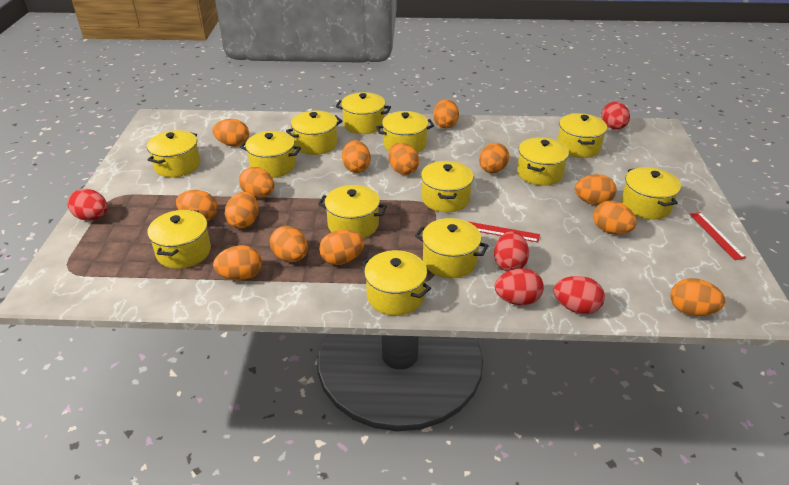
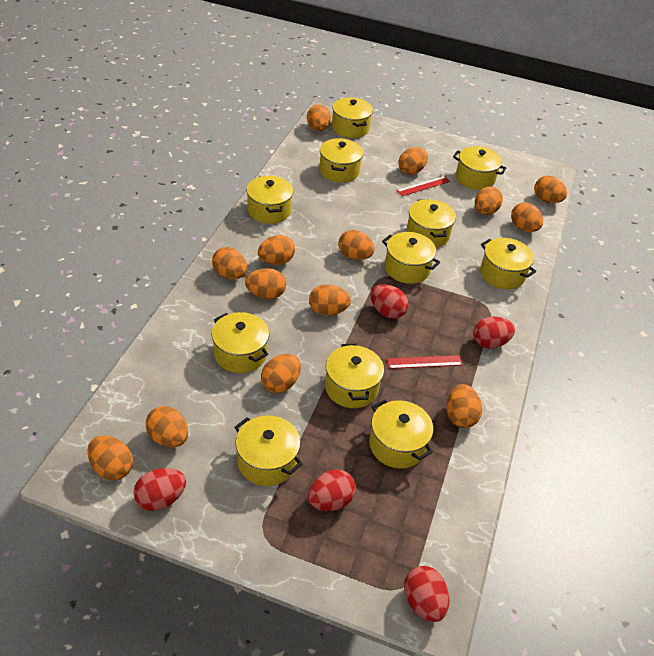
yellow pot: [147,130,200,177] [147,210,211,269] [240,131,301,178] [286,111,342,155] [318,185,387,238] [336,92,391,134] [362,250,431,316] [376,111,434,153] [415,218,489,278] [421,161,474,212] [517,137,569,186] [557,113,607,158] [621,167,681,220] = 13 -> [212,312,269,373] [234,415,303,486] [246,176,294,224] [319,138,363,183] [325,344,384,408] [332,98,373,138] [369,399,433,469] [382,232,440,284] [406,199,456,248] [453,146,506,190] [480,238,536,289] = 11

